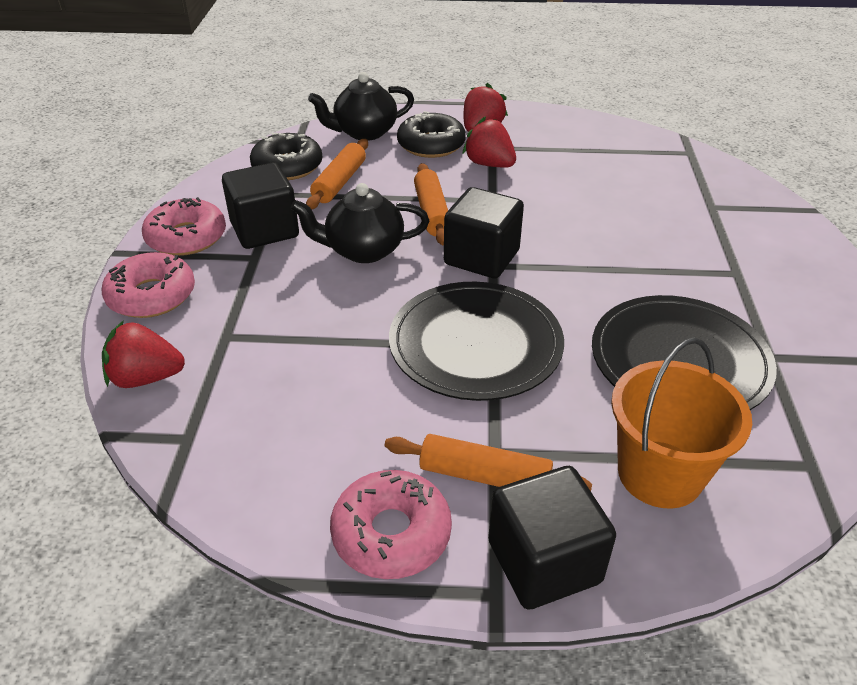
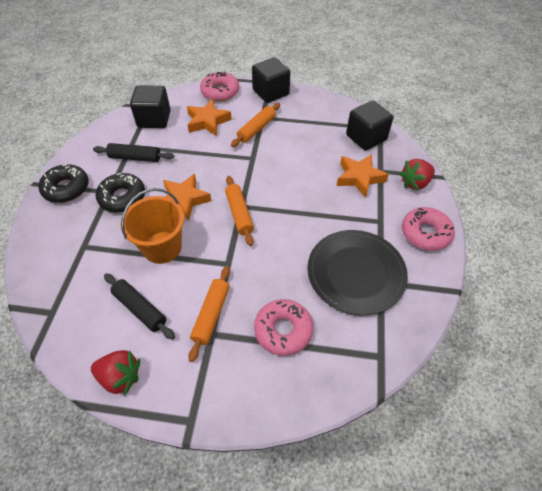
black plate: [389,282,564,401] [592,295,777,410] = 2 -> [307,230,408,315] = 1
black rolling pin: none = 0 -> [93,143,174,162] [104,273,175,340] = 2
black teapot: [291,183,429,263] [308,72,414,141] = 2 -> none = 0
orange star: none = 0 -> [163,174,211,221] [187,99,232,136] [337,154,389,198] = 3
red strawberry: [102,320,185,388] [462,116,516,168] [463,83,508,132] = 3 -> [91,350,140,396] [399,159,435,191] = 2

